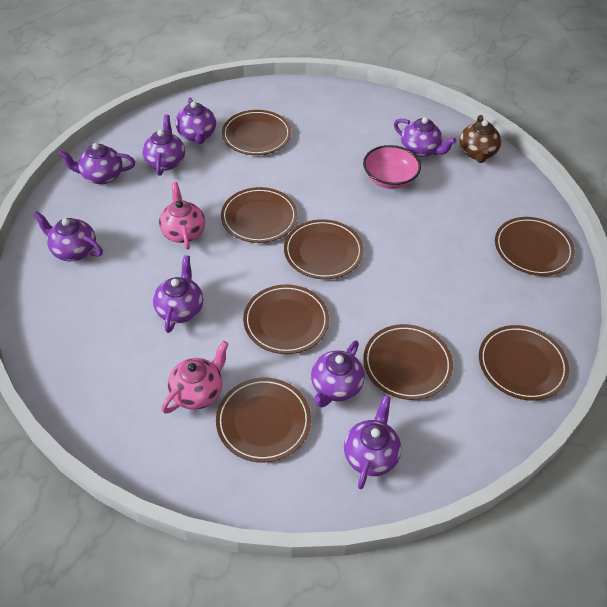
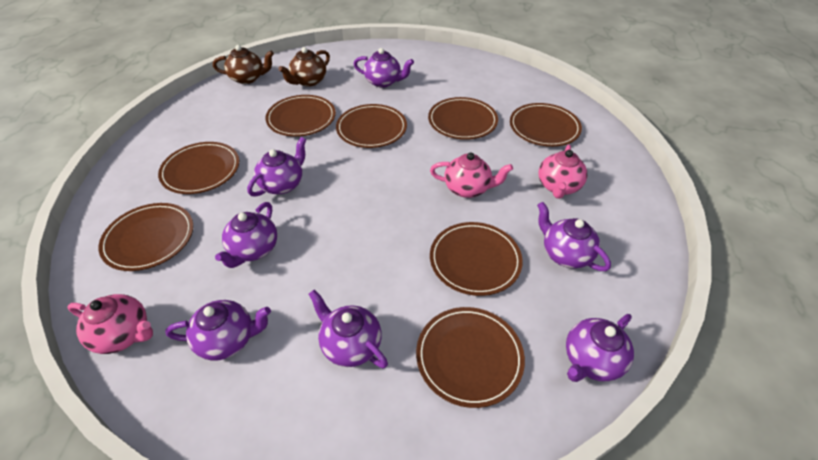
brown teapot: [459,115,501,163] = 1 -> [213,45,274,84] [279,47,330,87] = 2
pink bowl: [363,145,421,189] = 1 -> none = 0
pink teapot: [159,182,205,250] [161,341,229,414] = 2 -> [67,294,153,354] [430,153,513,198] [538,145,587,199] = 3
purple teapot: [33,212,103,261] [58,143,135,184] [142,115,185,176] [153,255,203,333] [175,98,216,144] [311,340,365,408] [344,395,401,489] [394,117,456,157] = 8 -> [165,300,271,361] [215,202,277,268] [247,137,306,197] [308,290,388,369] [354,48,414,88] [537,202,611,271] [566,314,634,382] = 7

